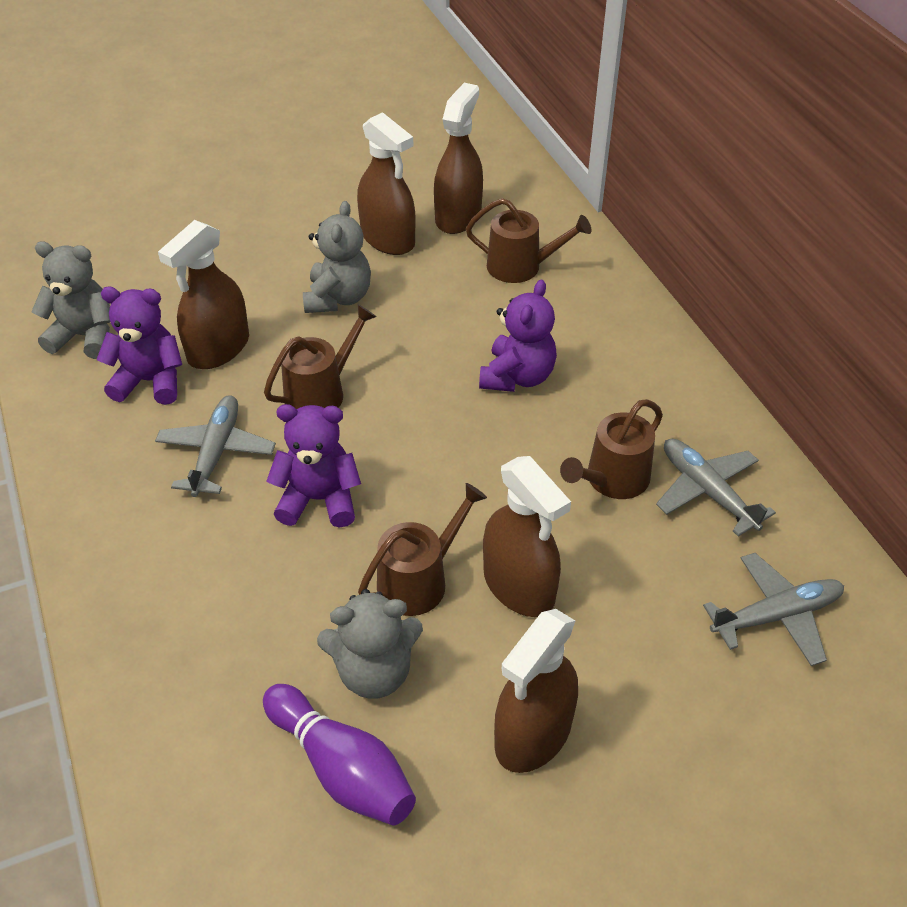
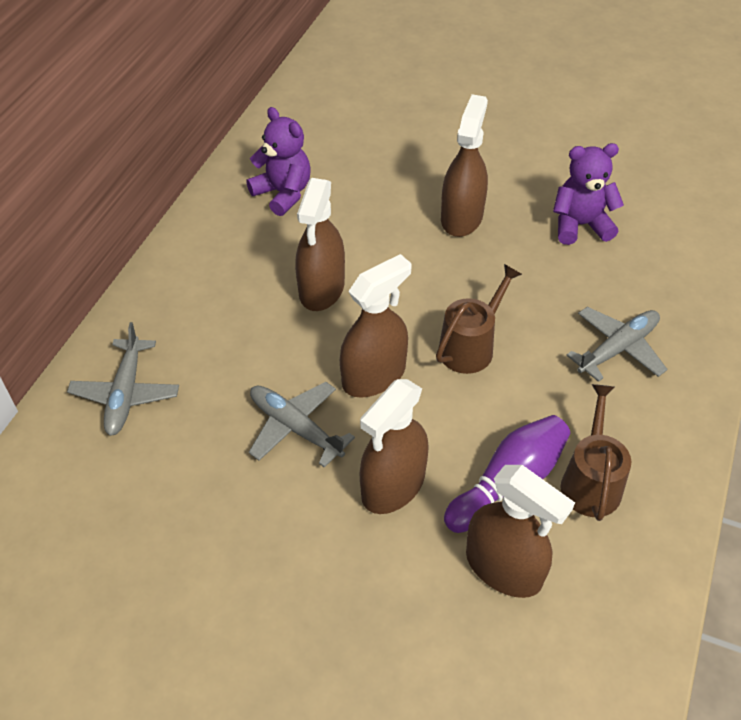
brown watering can: [264,304,376,409] [358,483,487,616] [466,198,591,283] [560,399,663,499] = 4 -> [436,264,522,374] [560,384,631,521] = 2
grey teddy bear: [31,241,110,359] [303,201,371,313] [317,589,423,699] = 3 -> none = 0
purple teddy bear: [96,287,182,405] [266,404,361,528] [479,280,557,392] = 3 -> [246,107,311,216] [553,143,624,245] = 2

